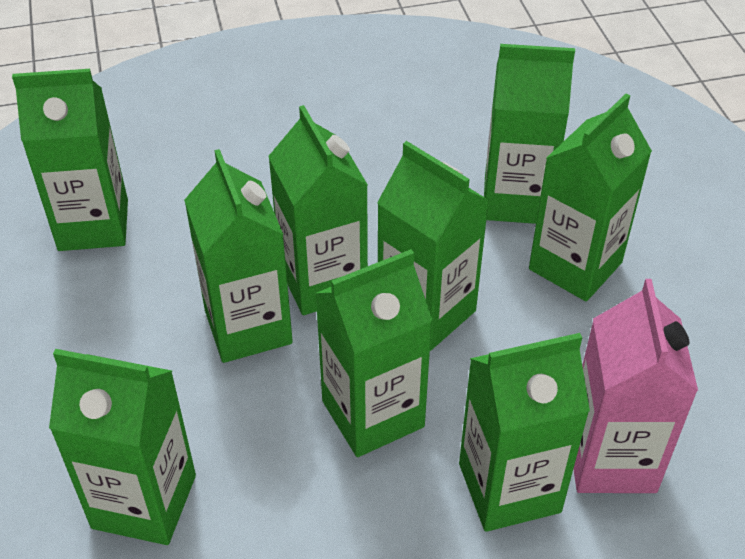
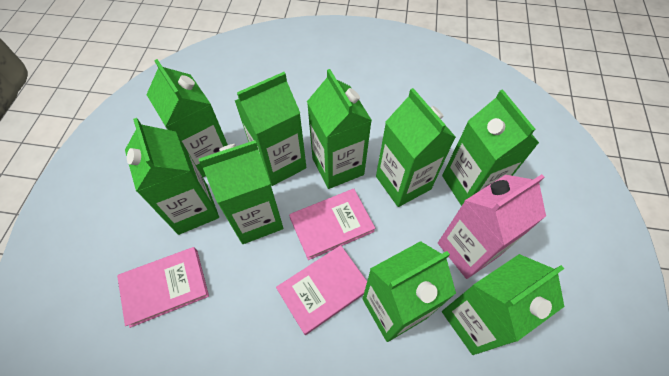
pink book: none = 0 -> [117,247,209,328] [276,245,367,335] [289,189,375,260] = 3

